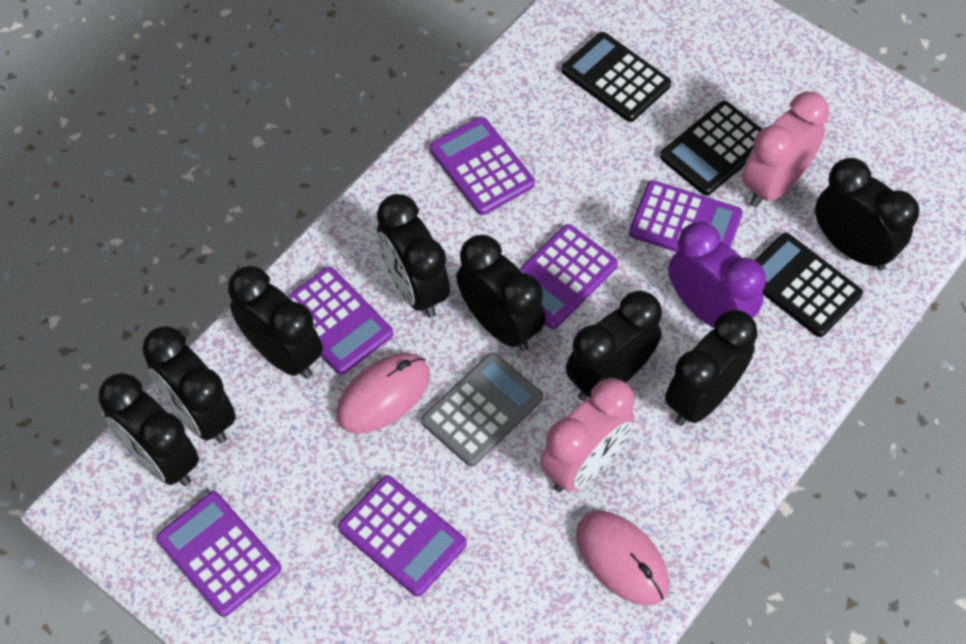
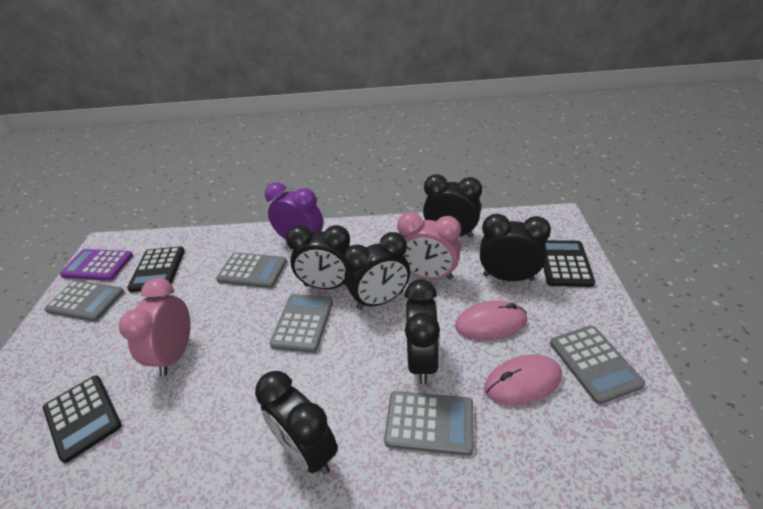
black clock: [99,373,199,486] [142,326,236,443] [228,266,323,379] [377,194,450,318] [456,235,546,351] [566,291,662,401] [665,310,758,426] [815,158,919,271] = 8 -> [255,371,338,475] [286,225,350,289] [343,232,410,310] [405,280,440,384] [423,174,482,238] [480,214,551,281] = 6
grey calculator: [421,352,543,467] = 1 -> [44,280,124,322] [216,252,287,288] [269,294,333,353] [384,391,474,456] [550,325,645,404] = 5
purple calculator: [156,491,281,617] [288,267,393,375] [338,476,467,596] [430,117,535,215] [519,224,618,329] [629,180,743,252] = 6 -> [60,249,133,281] = 1

